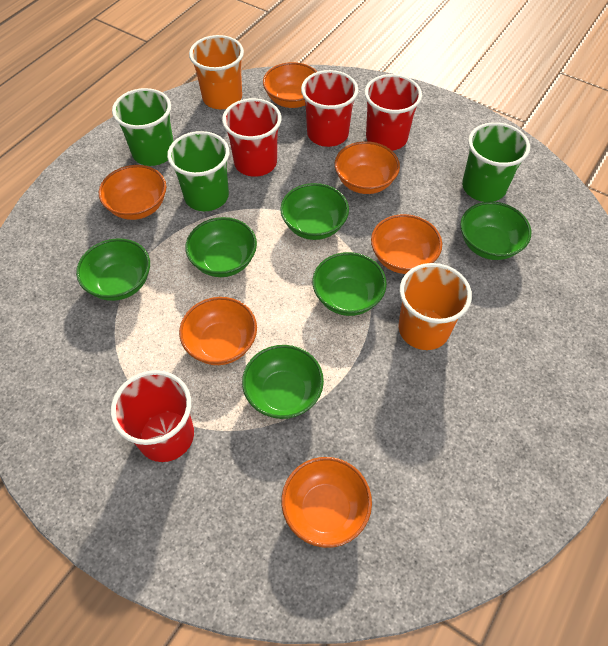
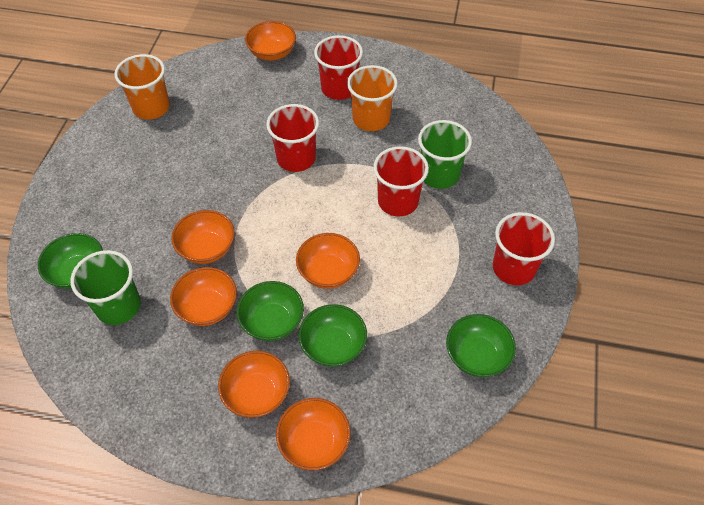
green bowl: [76,238,150,301] [185,217,257,277] [242,345,324,419] [280,183,349,240] [312,252,387,316] [460,202,531,260] = 6 -> [38,233,103,289] [237,281,304,341] [299,304,367,367] [446,314,516,377] = 4
green cup: [112,88,174,166] [167,131,229,211] [462,122,530,202] = 3 -> [70,250,141,325] [418,120,472,189] = 2

